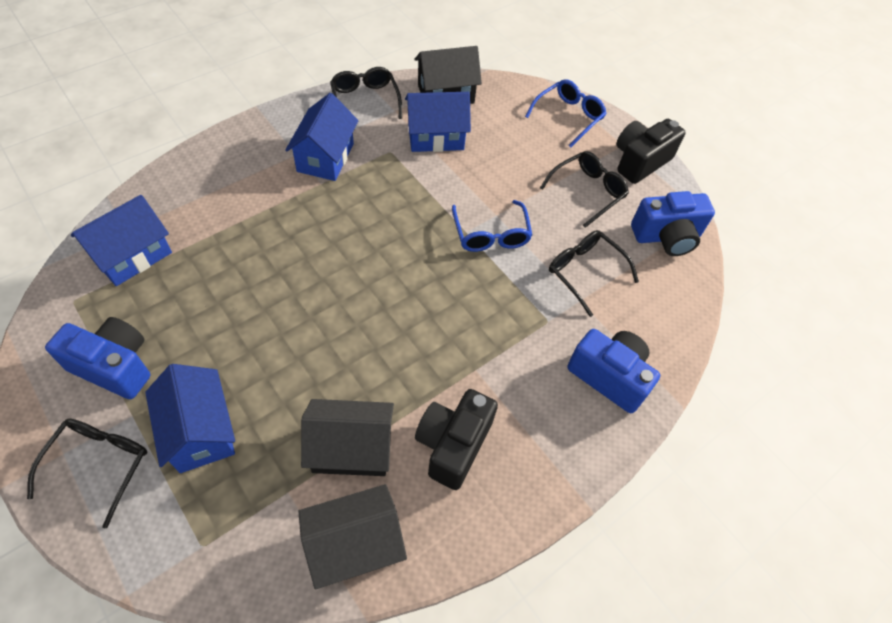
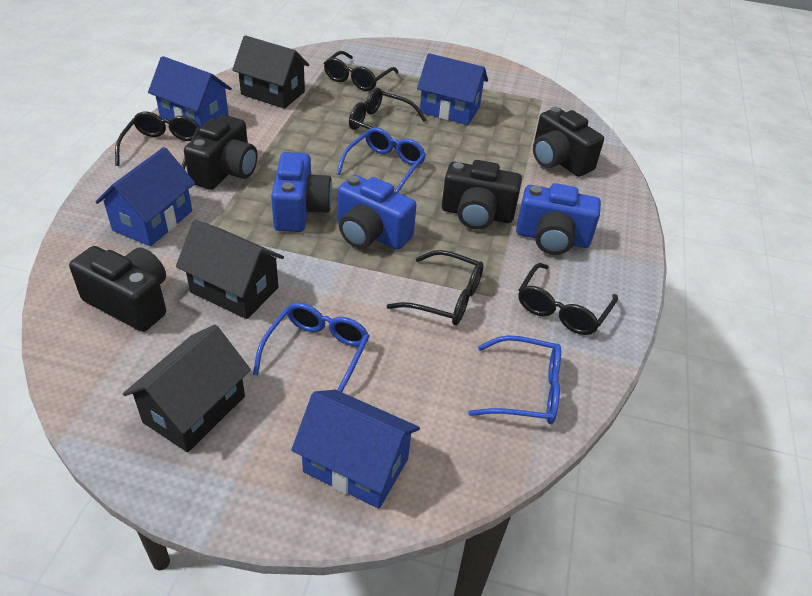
black camera: [415,389,498,490] [616,119,686,184] = 2 -> [69,246,166,332] [184,115,258,190] [442,160,522,230] [533,107,604,177] = 4
black glasses: [27,419,147,528] [330,67,402,119] [540,151,629,228] [549,230,639,317] = 4 -> [115,112,200,170] [324,51,399,91] [349,88,426,149] [387,250,484,325] [519,263,618,335] = 5
blue glasses: [452,200,532,252] [525,79,607,148] = 2 -> [253,303,370,392] [337,127,426,193] [468,335,561,424] = 3

